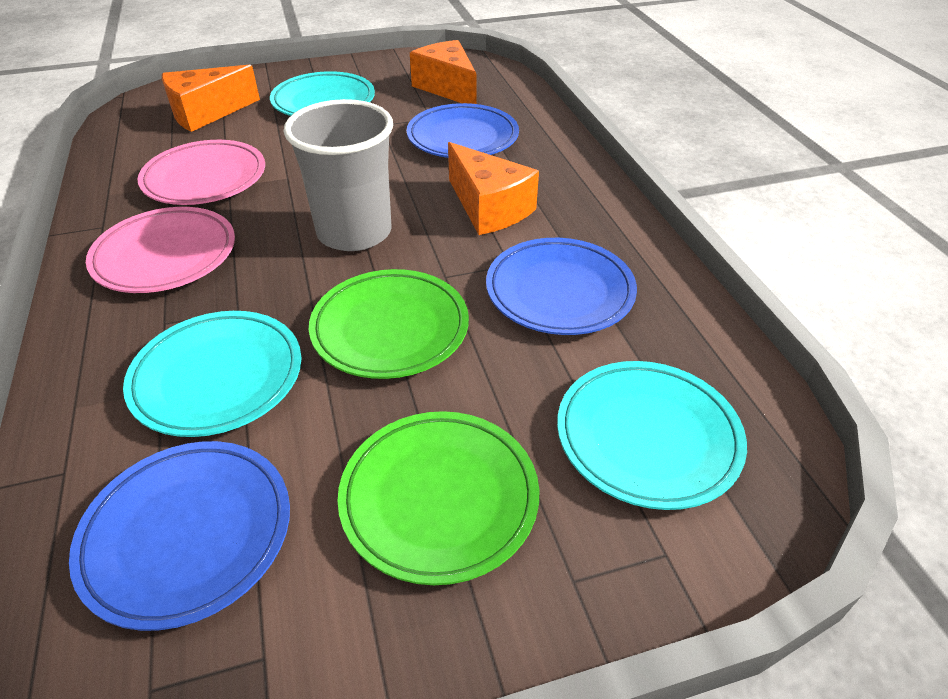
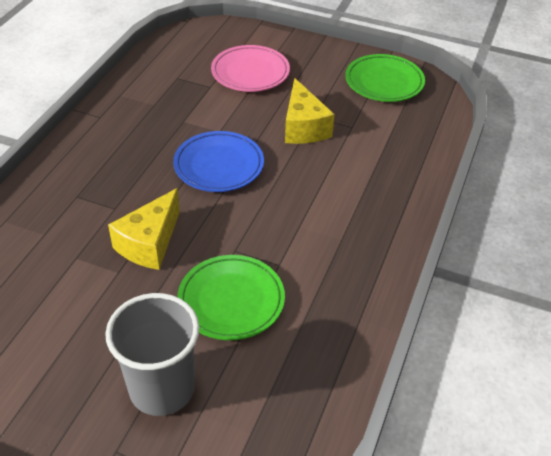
blue plate: [69,441,290,631] [407,103,519,158] [486,238,637,335] = 3 -> [173,131,264,192] = 1
orange cheese: [162,65,260,132] [410,40,477,104] [448,142,539,235] = 3 -> none = 0
pink plate: [86,207,235,293] [138,140,265,205] = 2 -> [211,45,290,92] = 1
turquoise plate: [123,311,302,437] [270,71,375,116] [557,361,747,510] = 3 -> none = 0
yellow cheese: none = 0 -> [108,188,180,270] [285,78,335,144] = 2

